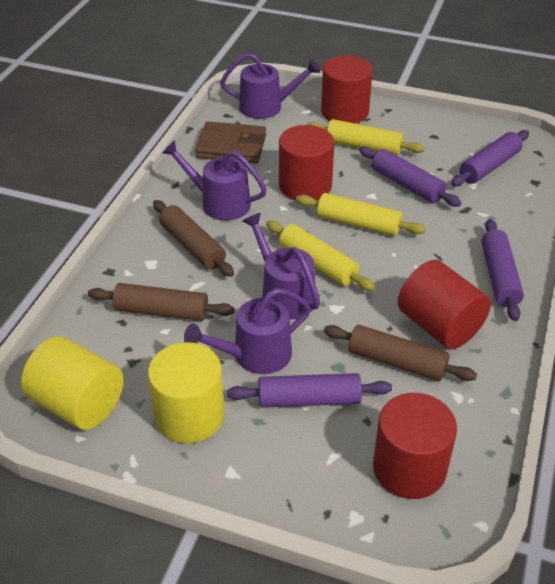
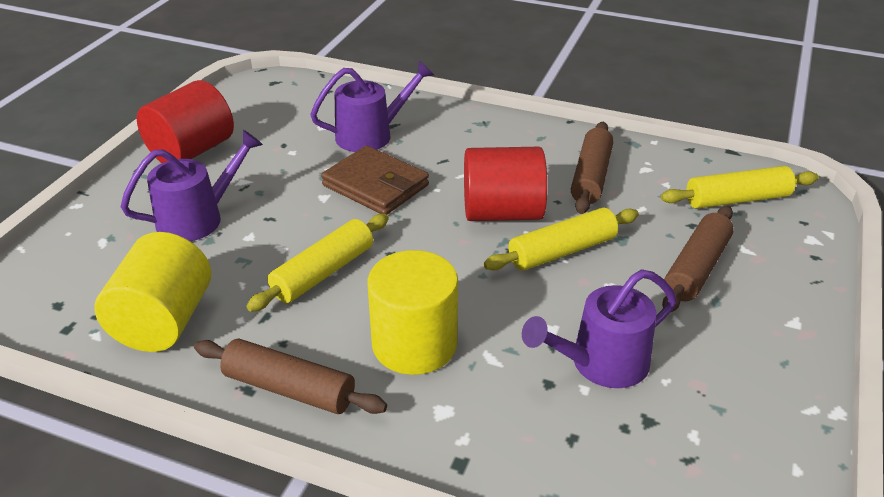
purple rolling pin: [227,373,392,408] [359,146,461,207] [451,130,529,186] [481,219,524,321] = 4 -> none = 0
purple watering can: [162,140,267,221] [184,288,311,374] [220,53,320,119] [243,213,320,320] = 4 -> [121,130,263,241] [310,60,434,152] [522,270,677,388] = 3
red cylinder: [279,125,334,200] [321,55,373,124] [373,393,457,499] [398,260,491,349] = 4 -> [137,80,234,163] [464,147,547,221] = 2

